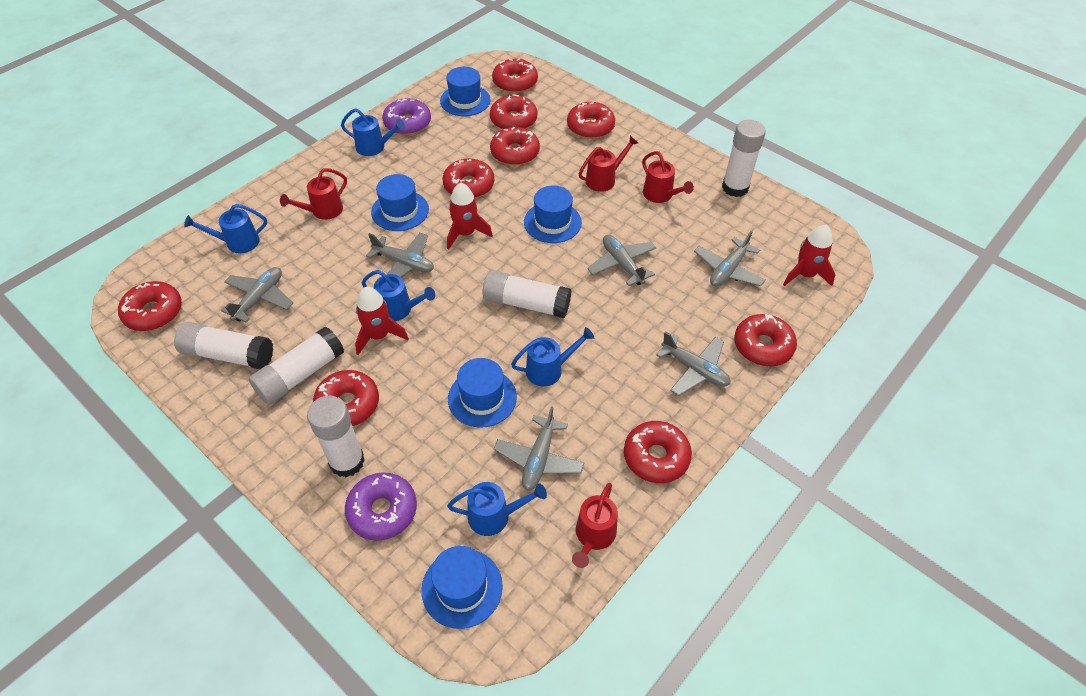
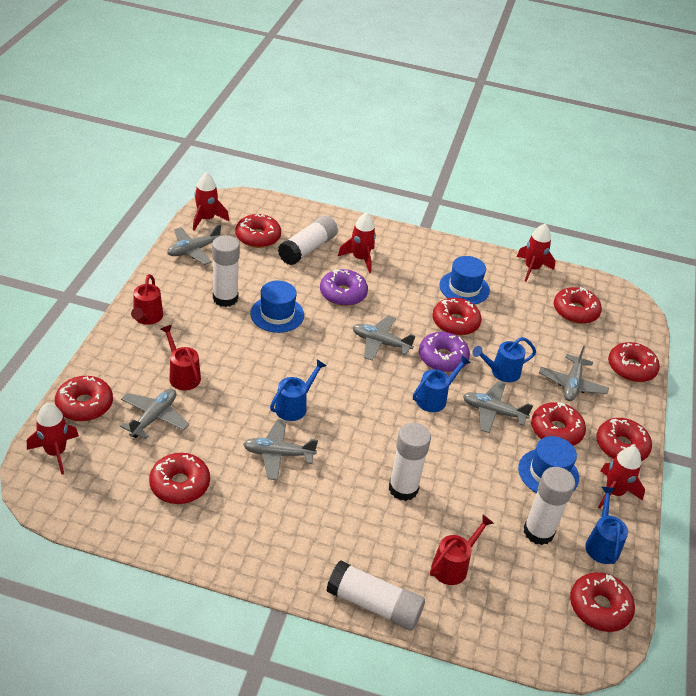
blue hat: [371,174,429,231] [421,546,503,629] [440,67,491,116] [448,358,517,428] [524,186,582,243] = 5 -> [250,281,304,333] [439,256,490,304] [518,436,579,493] = 3
blue watering can: [184,204,267,253] [341,108,405,156] [362,270,435,321] [447,482,547,536] [511,327,594,386] = 5 -> [270,359,326,421] [413,355,471,412] [472,337,536,382] [585,487,628,564] = 4
red rocket: [355,287,409,355] [447,182,493,250] [783,225,836,286] = 3 -> [27,403,79,474] [193,172,229,231] [338,212,376,273] [517,224,555,282] [598,446,645,509] = 5
red watering can: [280,168,347,220] [572,483,618,568] [579,136,638,192] [642,151,694,203] = 4 -> [131,274,163,325] [161,325,201,390] [430,515,494,585] = 3

